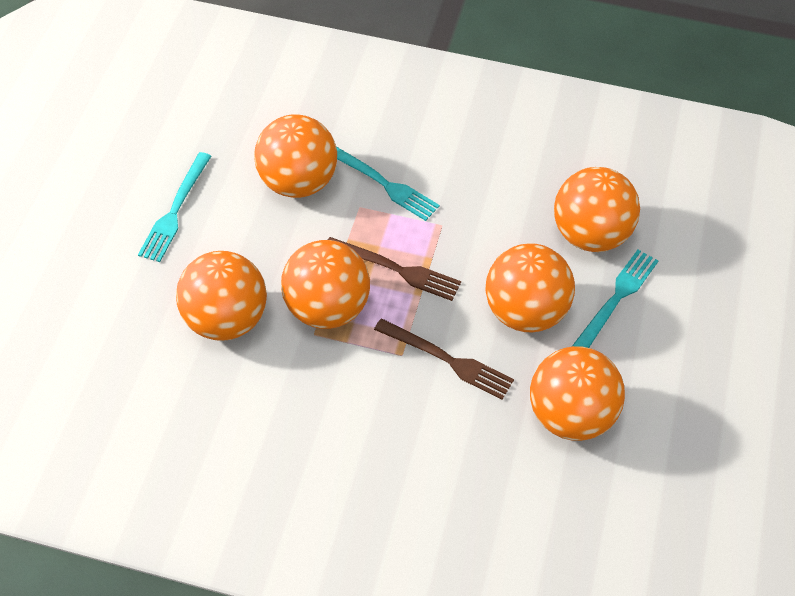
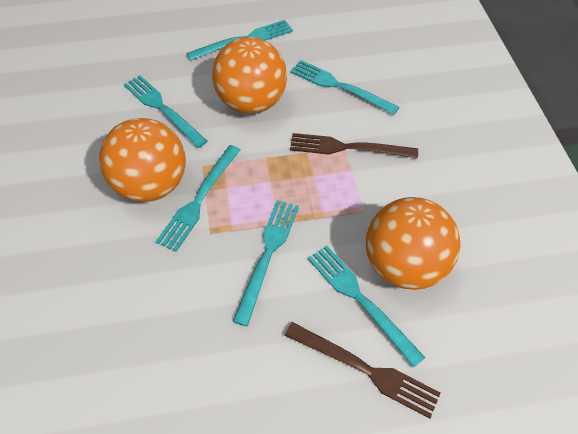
orange ball: [176,251,267,341] [254,114,337,198] [281,240,370,329] [485,243,575,332] [530,346,625,441] [554,167,640,252] = 6 -> [99,118,186,202] [212,37,287,114] [366,197,461,290] = 3
turquoise fork: [138,152,211,262] [336,147,440,221] [572,250,658,348] = 3 -> [124,75,207,148] [156,145,240,252] [187,20,293,60] [233,200,299,326] [290,60,399,115] [308,245,425,368] = 6

